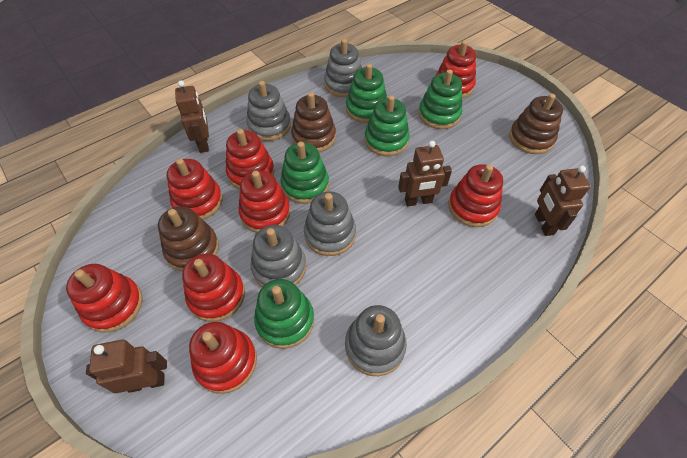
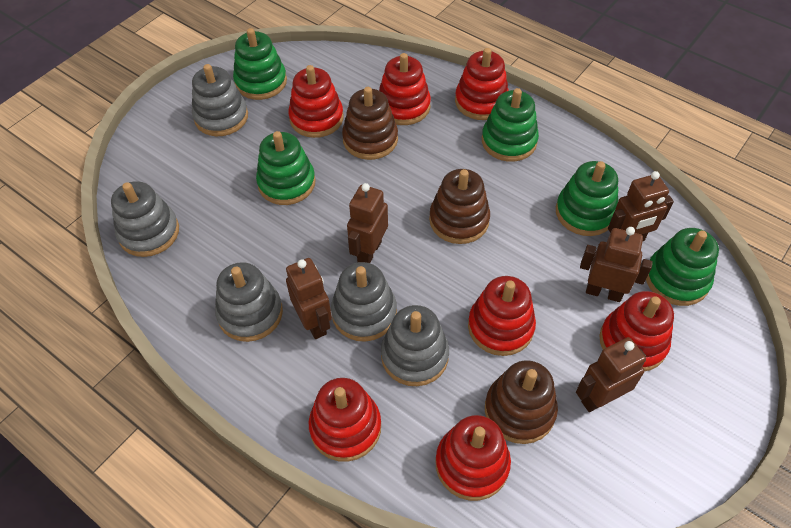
brown robot: [86,340,167,393] [175,80,209,153] [398,141,452,206] [535,166,591,236] = 4 -> [286,258,332,339] [347,183,388,263] [576,337,646,412] [580,227,653,302] [608,171,674,241] = 5
red stacking toy: [66,264,143,333] [167,158,223,220] [182,254,245,322] [189,322,257,394] [226,129,275,189] [239,170,290,233] [435,40,476,98] [448,164,503,227] = 8 -> [288,65,344,138] [309,378,381,462] [379,53,431,125] [436,415,511,501] [455,48,509,120] [468,276,536,356] [599,291,674,371] = 7

